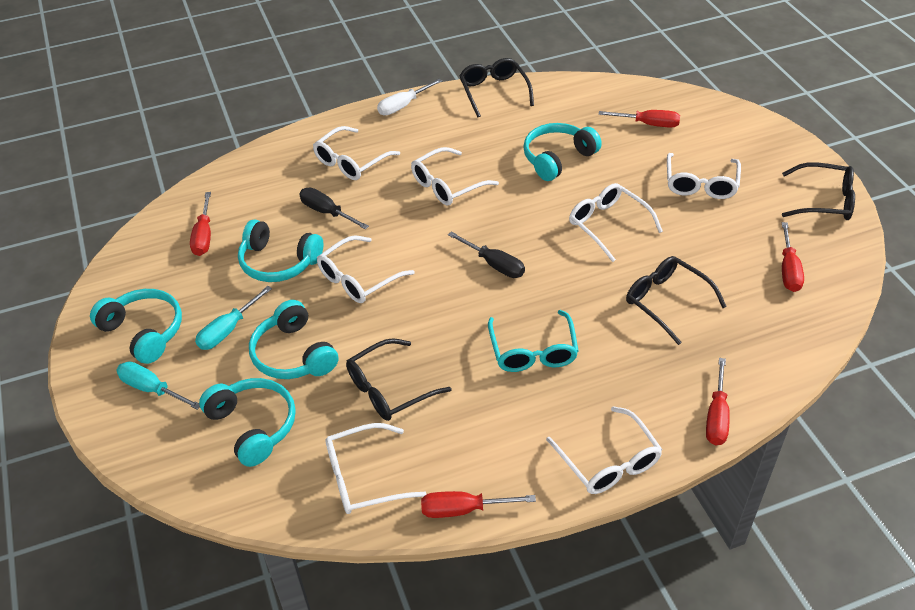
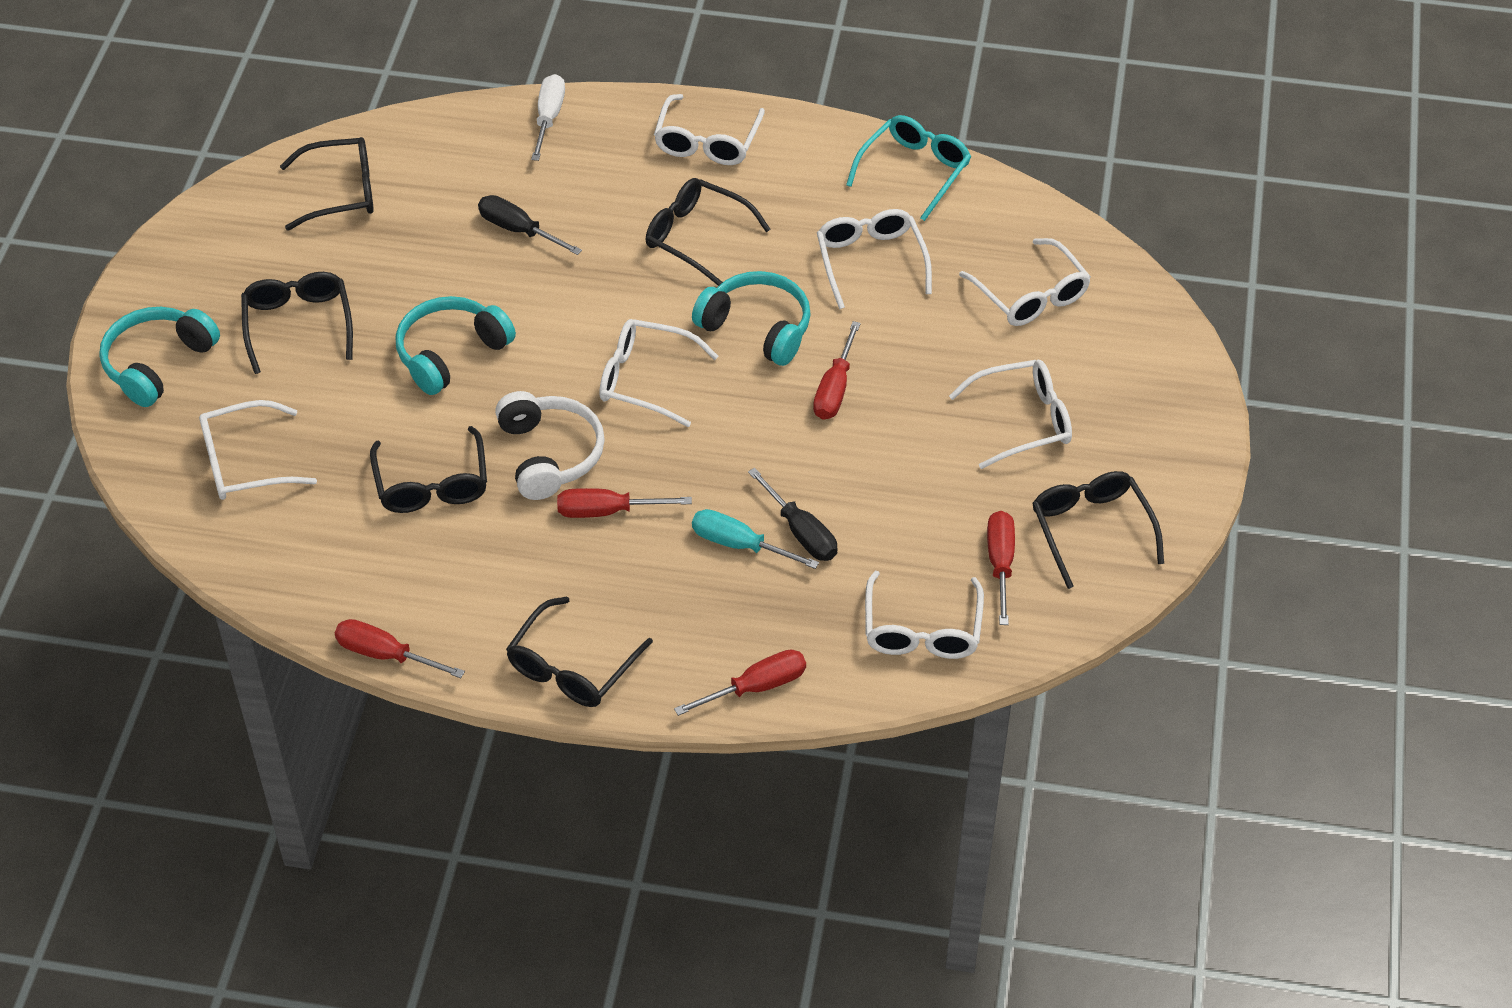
black glasses: [346,338,451,421] [459,58,534,117] [626,256,727,345] [782,162,855,220] = 4 -> [241,272,353,374] [280,137,374,231] [370,426,487,513] [506,596,653,707] [646,178,771,286] [1032,471,1164,589] = 6
turquoise headphones: [90,289,182,364] [199,378,296,467] [238,220,323,282] [249,300,338,379] [523,123,602,181] = 5 -> [99,307,220,407] [396,296,516,395] [692,271,811,366] = 3
turquoise screwdriver: [116,361,200,410] [195,286,272,350] = 2 -> [692,509,819,569] = 1
white headphones: none = 0 -> [495,391,605,500] = 1

